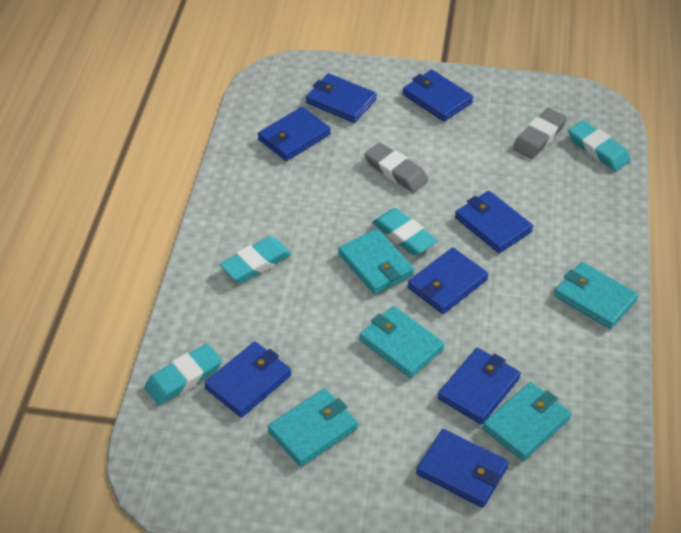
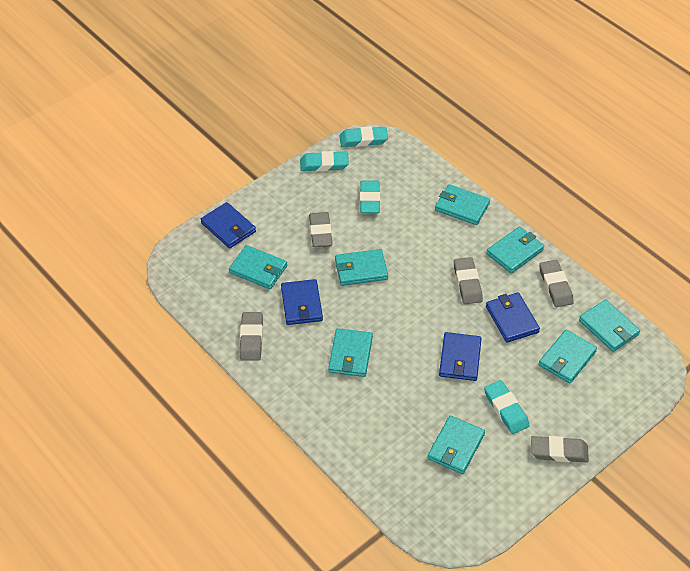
blue wallet: [204,342,292,417] [258,107,331,161] [306,73,377,123] [403,69,473,122] [408,248,488,314] [416,429,509,508] [438,348,521,425] [455,191,533,253] = 8 -> [201,202,256,248] [281,279,323,325] [439,332,482,381] [486,292,540,343] = 4
grey eraser: [364,142,429,192] [513,108,567,159] = 2 -> [240,312,263,361] [309,212,333,247] [454,257,483,304] [531,436,589,463] [539,260,574,307] = 5
turquoise wallet: [268,388,358,467] [338,229,415,294] [359,306,445,378] [482,382,571,461] [554,262,638,329] = 5 -> [229,245,287,289] [328,328,373,377] [335,249,388,286] [427,415,485,474] [435,184,490,225] [487,226,544,273] [539,330,597,384] [579,299,640,352] = 8

